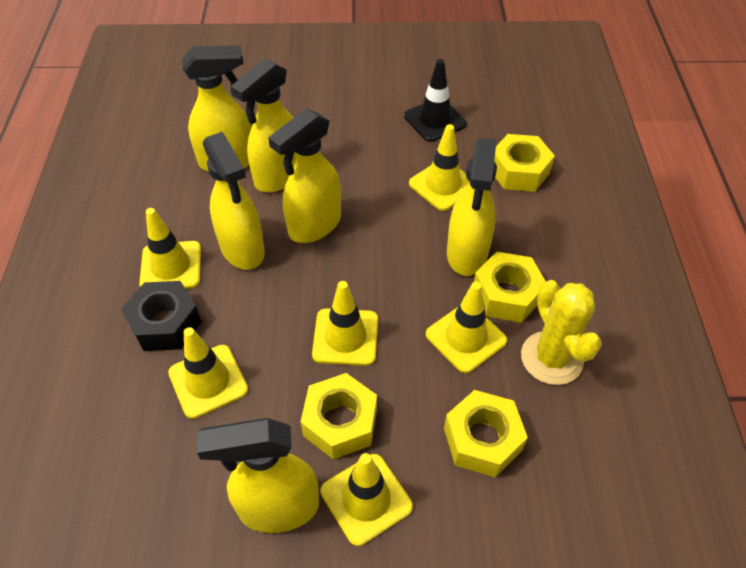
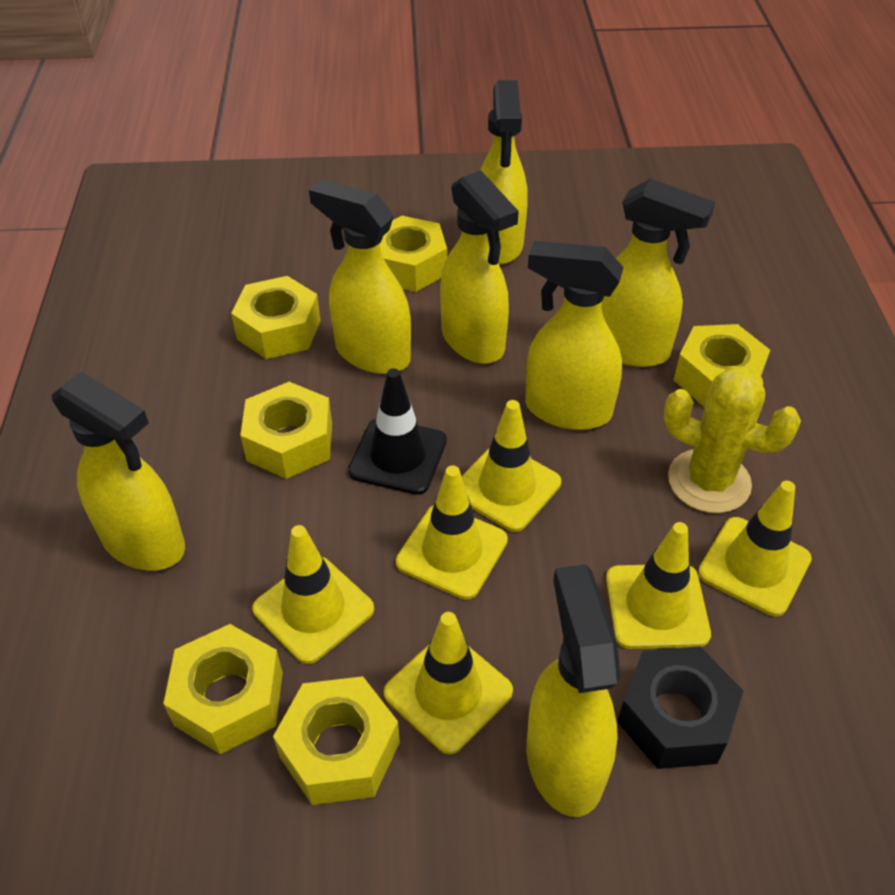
yellow nut: [301,373,377,460] [444,390,528,477] [474,252,546,323] [494,134,555,192] = 4 -> [163,624,283,754] [231,276,321,359] [240,382,332,479] [273,676,400,805] [380,216,447,292] [674,324,770,408] = 6
yellow spray bottle: [182,45,252,172] [197,418,319,533] [203,132,265,270] [230,59,296,192] [268,109,341,243] [447,138,497,276] = 6 -> [52,371,185,571] [309,179,411,374] [440,171,519,364] [480,80,527,264] [525,241,624,430] [527,564,621,817] [601,178,715,367] = 7

